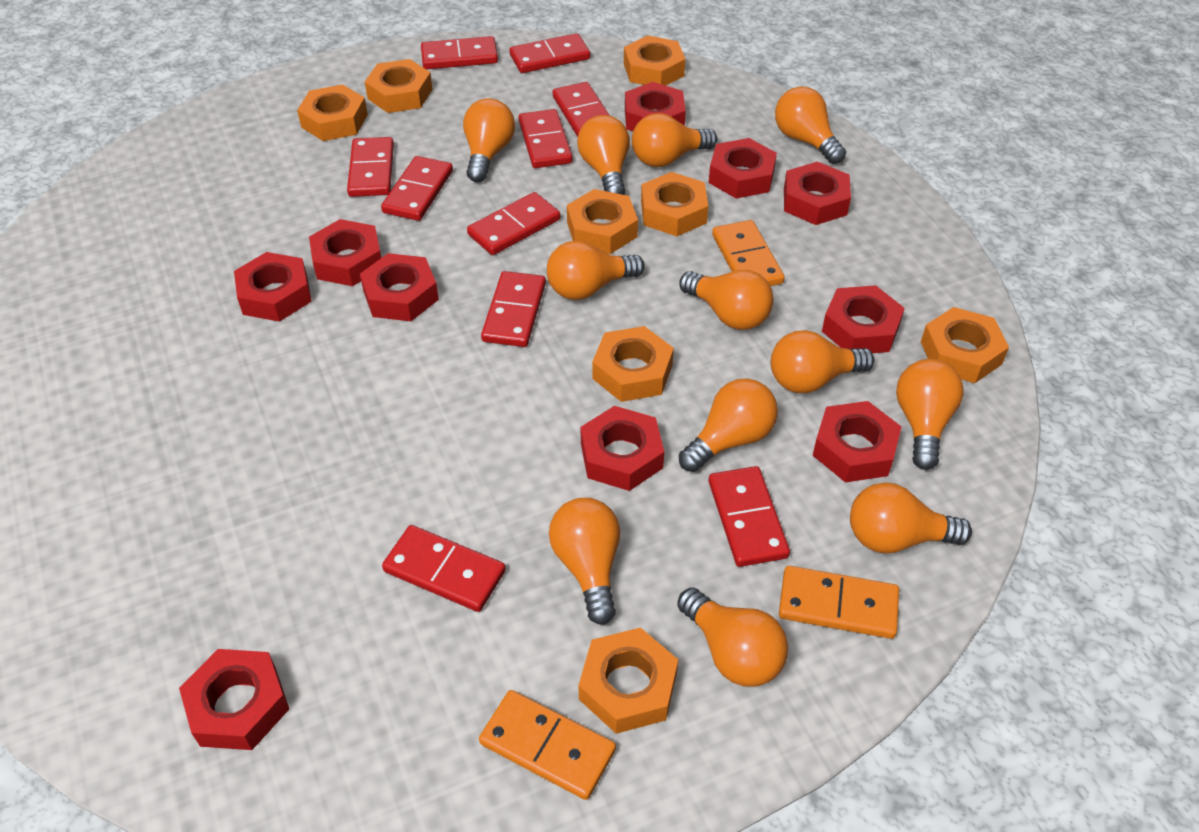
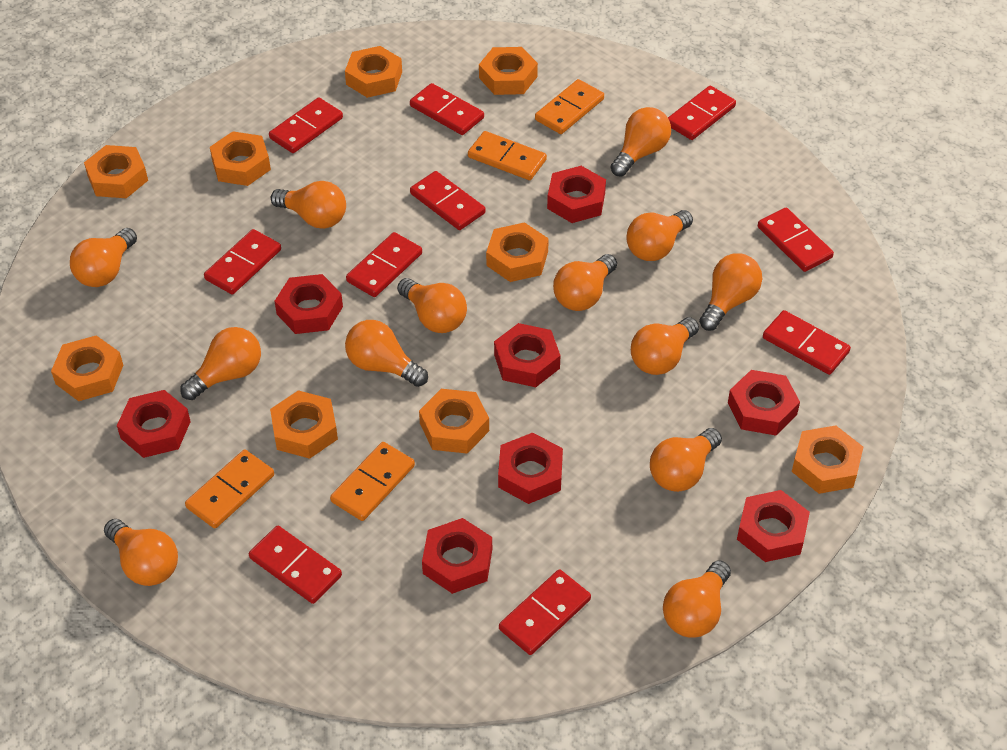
orange domino: [479,690,616,800] [712,220,785,286] [779,566,899,639] = 3 -> [185,450,274,529] [330,442,415,521] [468,131,547,180] [535,79,604,134] = 4
orange light bulb: [463,98,515,182] [547,241,645,300] [549,498,620,625] [577,115,630,195] [632,113,717,167] [677,587,788,687] [679,270,773,330] [679,378,778,472] [771,330,874,393] [775,86,846,164] [850,482,972,553] [896,359,963,470] = 12 -> [70,228,137,287] [104,519,178,586] [180,327,261,400] [271,181,346,229] [345,320,428,387] [397,278,467,333] [553,254,617,311] [610,107,671,177] [626,210,693,261] [631,317,699,375] [650,428,722,492] [663,560,731,638] [699,253,762,331] = 13
orange nut: [297,84,368,141] [365,59,433,113] [567,189,638,254] [578,627,678,734] [592,326,674,402] [624,35,685,86] [641,172,708,236] [921,307,1009,383] = 8 -> [51,335,123,401] [84,145,148,198] [210,131,271,186] [270,390,338,459] [345,46,402,98] [419,389,489,454] [479,47,538,95] [486,222,549,282] [792,425,863,494] = 9
red nut: [179,649,289,750] [234,252,312,322] [309,219,381,286] [360,253,439,321] [580,406,664,491] [625,82,686,131] [709,138,777,199] [784,161,851,225] [812,401,902,482] [822,285,905,353] = 10 -> [117,390,191,458] [275,274,343,334] [422,518,492,594] [494,323,561,387] [498,432,563,504] [547,166,606,223] [728,370,800,435] [737,490,810,562] = 8

